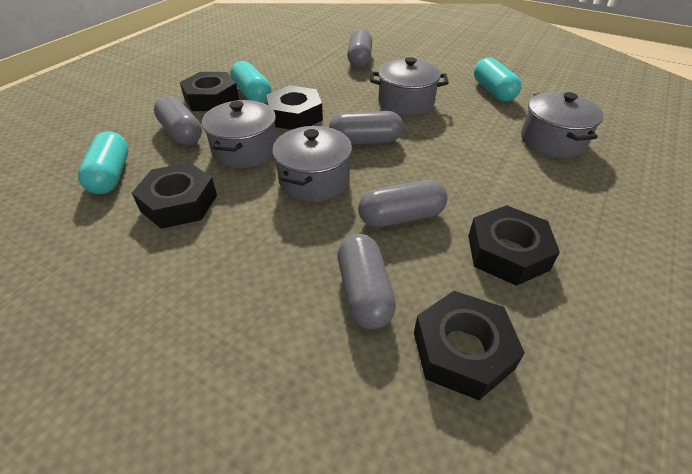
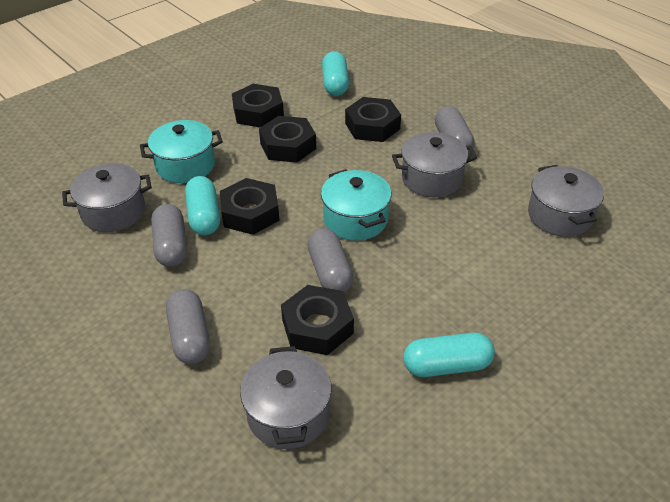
grey capsule: [154,96,202,145] [329,111,403,145] [338,234,396,329] [347,29,372,68] [358,180,447,227] = 5 -> [151,204,187,267] [166,289,210,364] [307,228,354,292] [435,106,475,154] = 4
turquoise pot: none = 0 -> [140,120,223,183] [321,169,391,241] = 2

